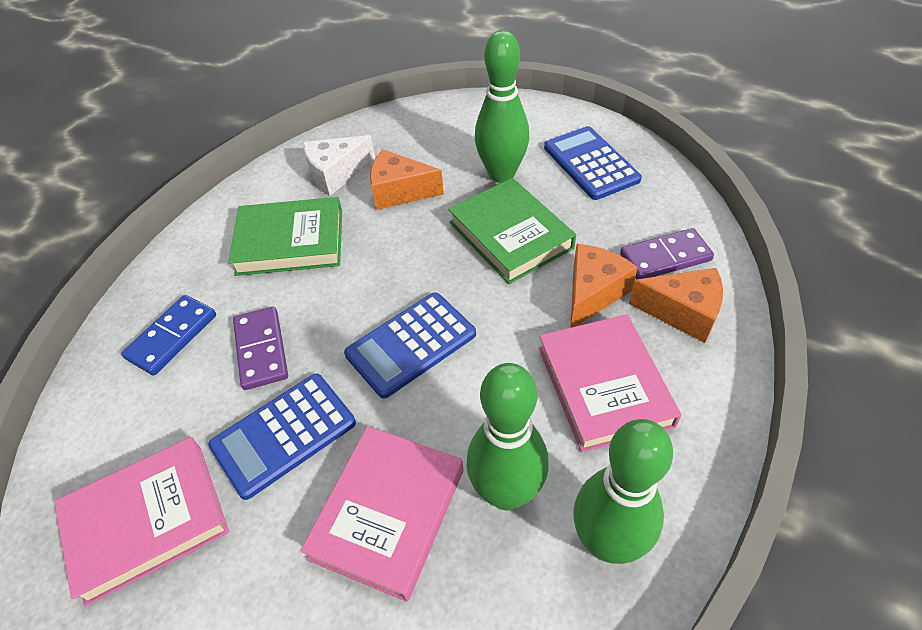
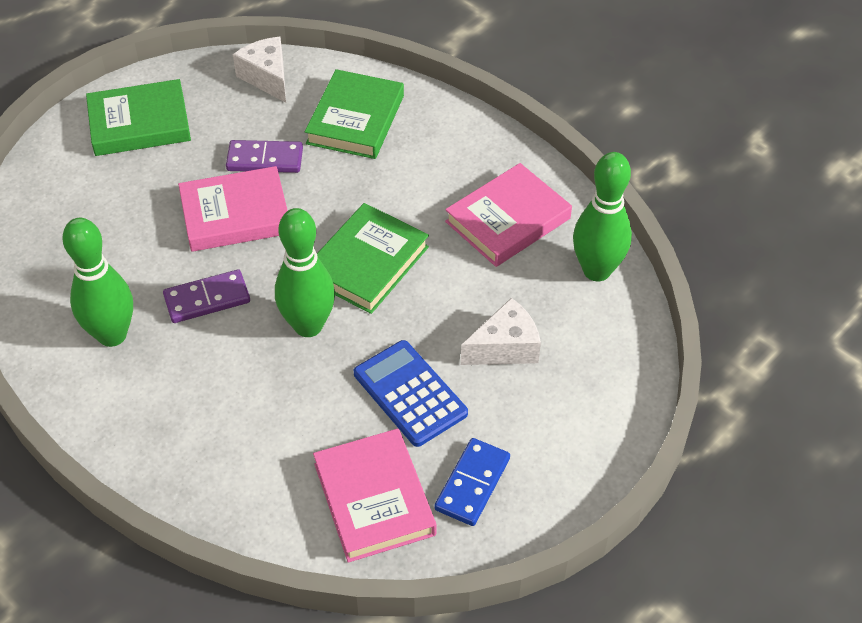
blue calculator: [208,374,356,500] [344,292,476,399] [544,126,642,200] = 3 -> [354,340,468,447] = 1
green book: [228,197,342,276] [448,178,576,284] = 2 -> [86,79,191,156] [305,69,404,159] [317,203,429,314] = 3
orange cheese: [370,149,444,210] [571,244,638,328] [629,268,723,343] = 3 -> none = 0
white cheese: [303,135,375,196] = 1 -> [233,37,286,103] [461,298,541,365] = 2

